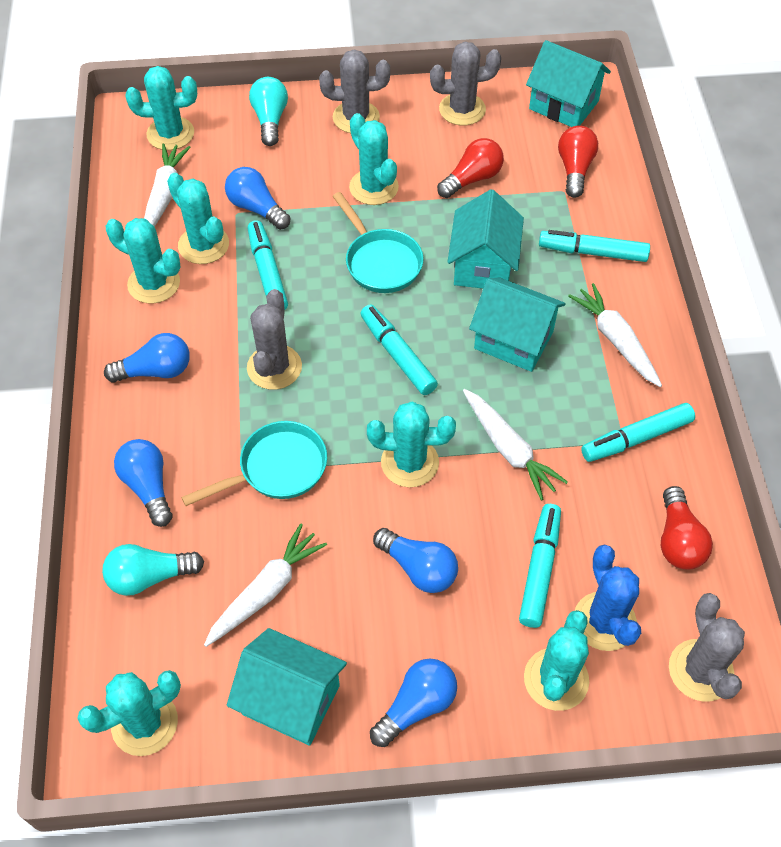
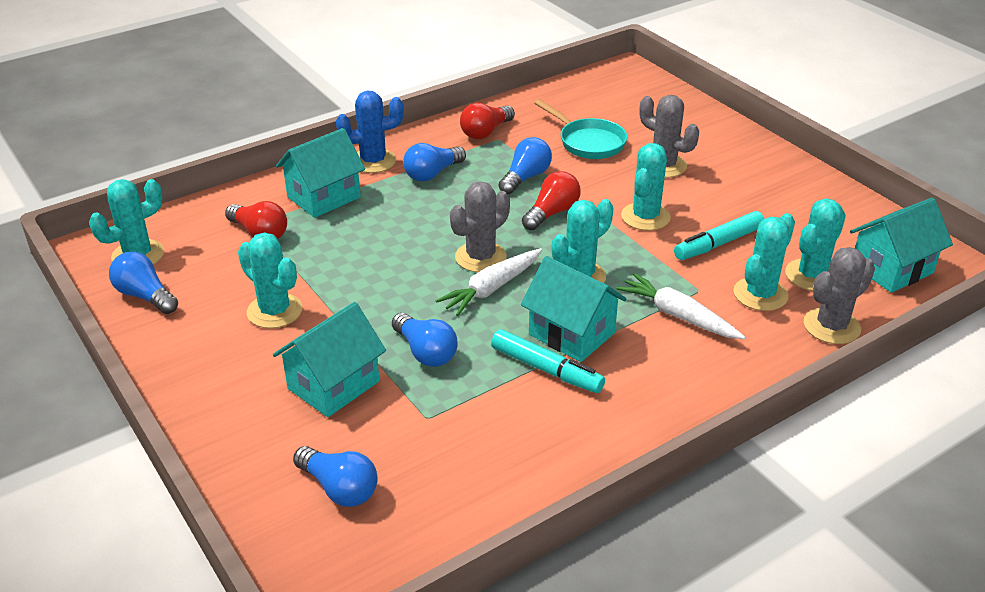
grey cactus: [247,289,302,390] [319,50,390,133] [430,42,501,126] [669,593,745,702] = 4 -> [450,181,510,272] [640,95,699,178] [804,247,875,344] = 3
turquoise cactus: [77,670,181,756] [106,218,181,304] [125,66,197,150] [167,173,229,264] [349,113,399,205] [367,402,456,487] [524,610,589,711] = 7 -> [89,179,164,265] [238,232,302,328] [552,199,614,283] [621,143,671,231] [734,213,795,311] [785,199,846,291] = 6
turquoise light bulb: [102,544,204,596] [249,77,288,146] = 2 -> none = 0
turquoise marker: [247,220,288,309] [360,305,438,395] [519,504,561,628] [539,230,650,262] [581,403,695,462] = 5 -> [491,329,605,393] [674,211,764,260] = 2
turquoise pan: [181,421,327,506] [332,192,424,293] = 2 -> [534,99,627,159] = 1
white carrot: [144,143,190,227] [204,524,327,647] [463,389,568,500] [568,283,662,387] = 4 -> [435,248,542,316] [617,273,745,339] = 2

